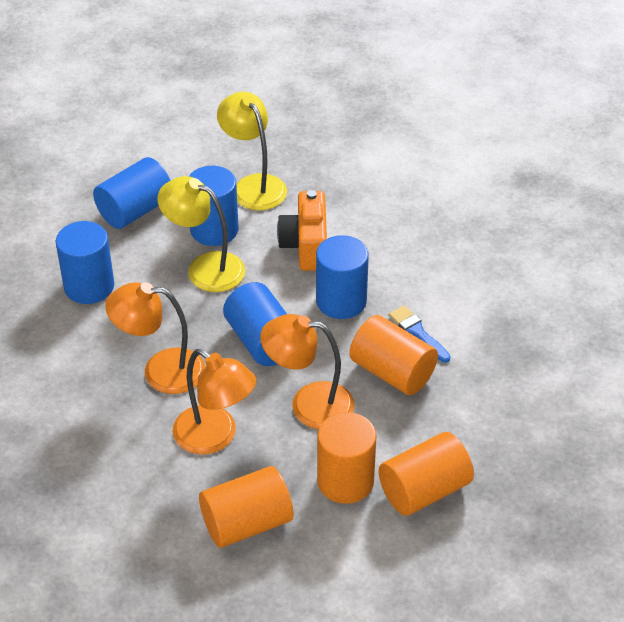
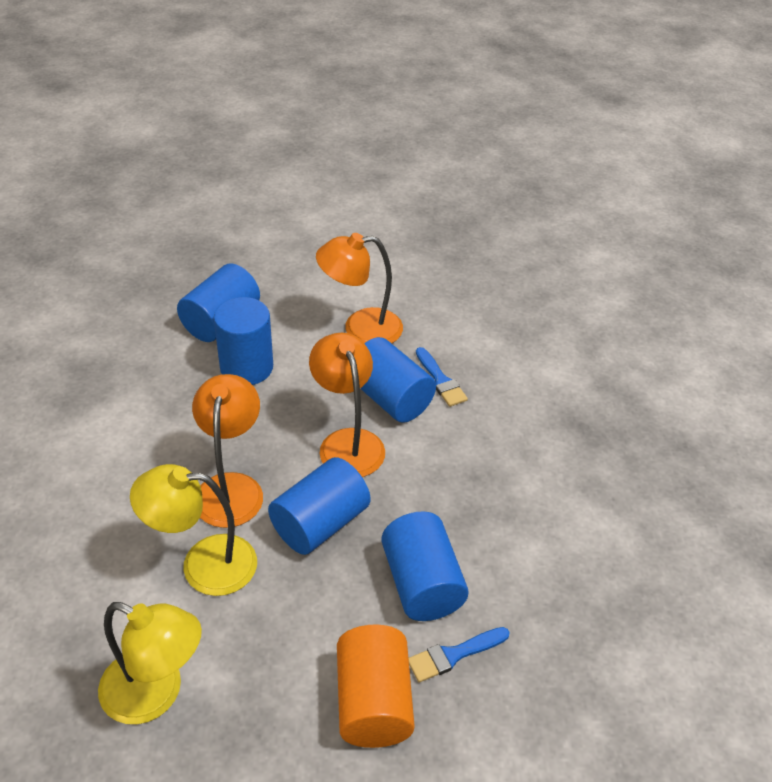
blue brush: [389,305,450,363] = 1 -> [409,627,510,682] [416,347,468,407] = 2
orange camera: [277,190,327,271] = 1 -> none = 0
orange cylinder: [199,466,293,548] [317,412,377,504] [350,315,438,395] [379,432,474,516] = 4 -> [337,624,415,748] = 1

